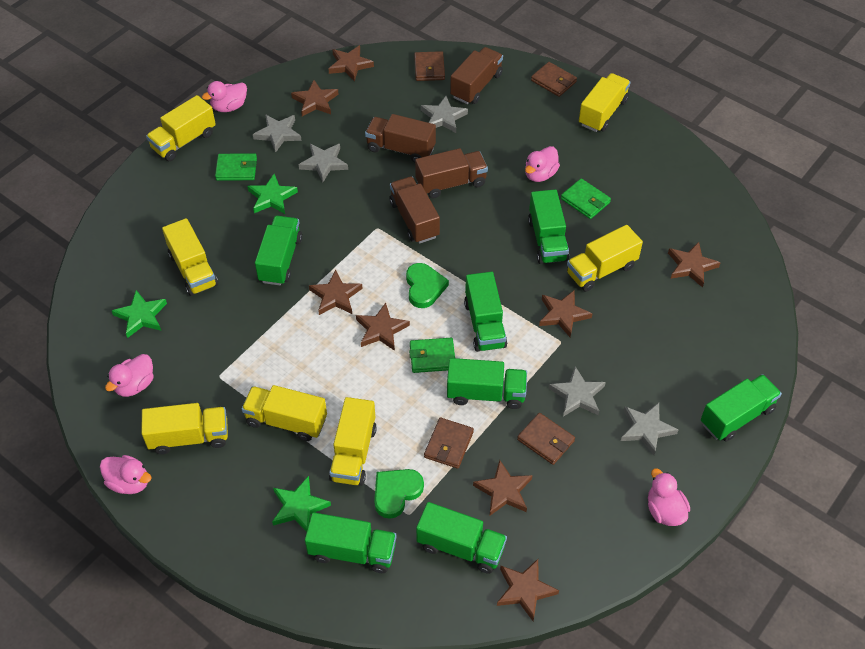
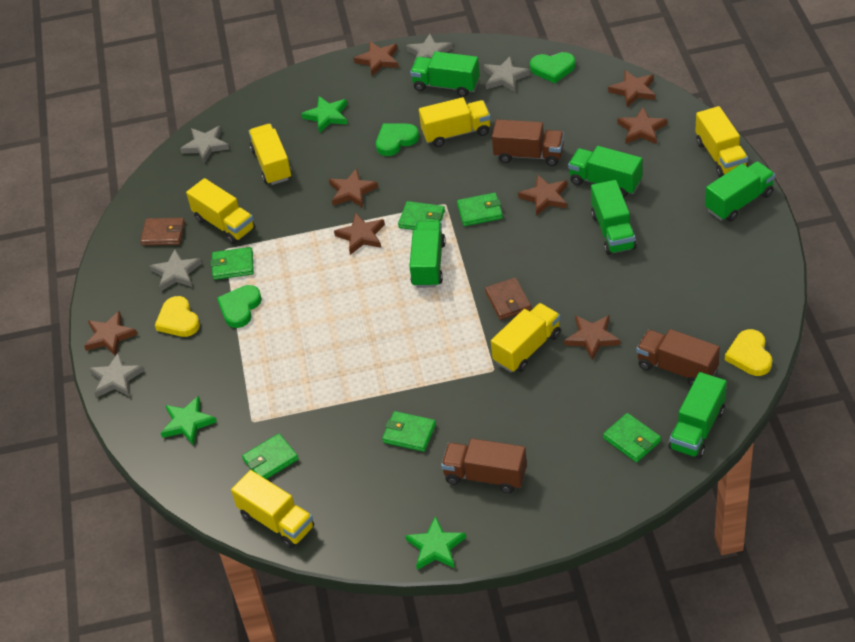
brown truck: [365,114,436,162] [389,176,440,244] [415,148,488,198] [450,47,503,104] = 4 -> [441,438,527,493] [492,119,564,166] [636,329,720,386] = 3
brown wallet: [414,51,445,81] [424,418,474,469] [517,413,575,465] [531,62,577,97] = 4 -> [140,218,185,246] [485,277,531,320] = 2
green heart: [374,469,424,519] [406,263,449,308] = 2 -> [217,285,262,328] [376,123,419,156] [530,52,575,83] = 3
green truck: [255,216,302,285] [305,512,396,573] [416,502,507,574] [447,358,527,409] [464,272,507,352] [528,189,569,264] [701,374,782,442] = 7 -> [409,221,446,288] [410,52,480,97] [568,146,642,198] [591,180,637,255] [668,372,727,459] [705,161,775,222] = 6
green wallet: [215,153,257,181] [409,338,455,373] [561,178,611,219] = 3 -> [210,247,254,280] [242,433,299,479] [382,411,436,452] [398,201,445,230] [457,193,503,226] [603,413,661,462] = 6
pink duck: [100,455,152,494] [105,354,154,397] [202,81,247,112] [525,146,560,182] [648,468,690,526] = 5 -> none = 0
yellow heart: none = 0 -> [155,296,200,337] [725,329,772,376] = 2
yellow truck: [141,403,228,454] [146,95,216,161] [162,218,218,296] [242,385,327,441] [329,397,377,486] [567,225,643,292] [579,73,631,132] = 7 -> [186,178,255,244] [231,470,314,548] [249,124,292,185] [419,97,491,147] [491,303,561,372] [695,106,748,177] = 6

